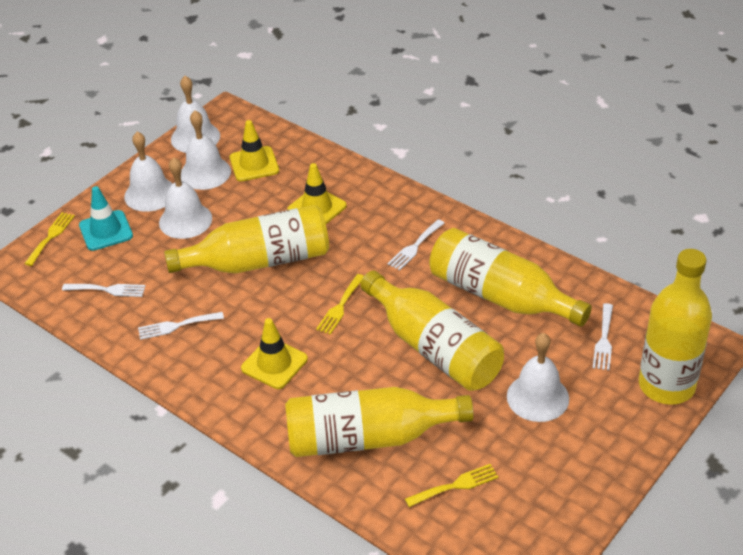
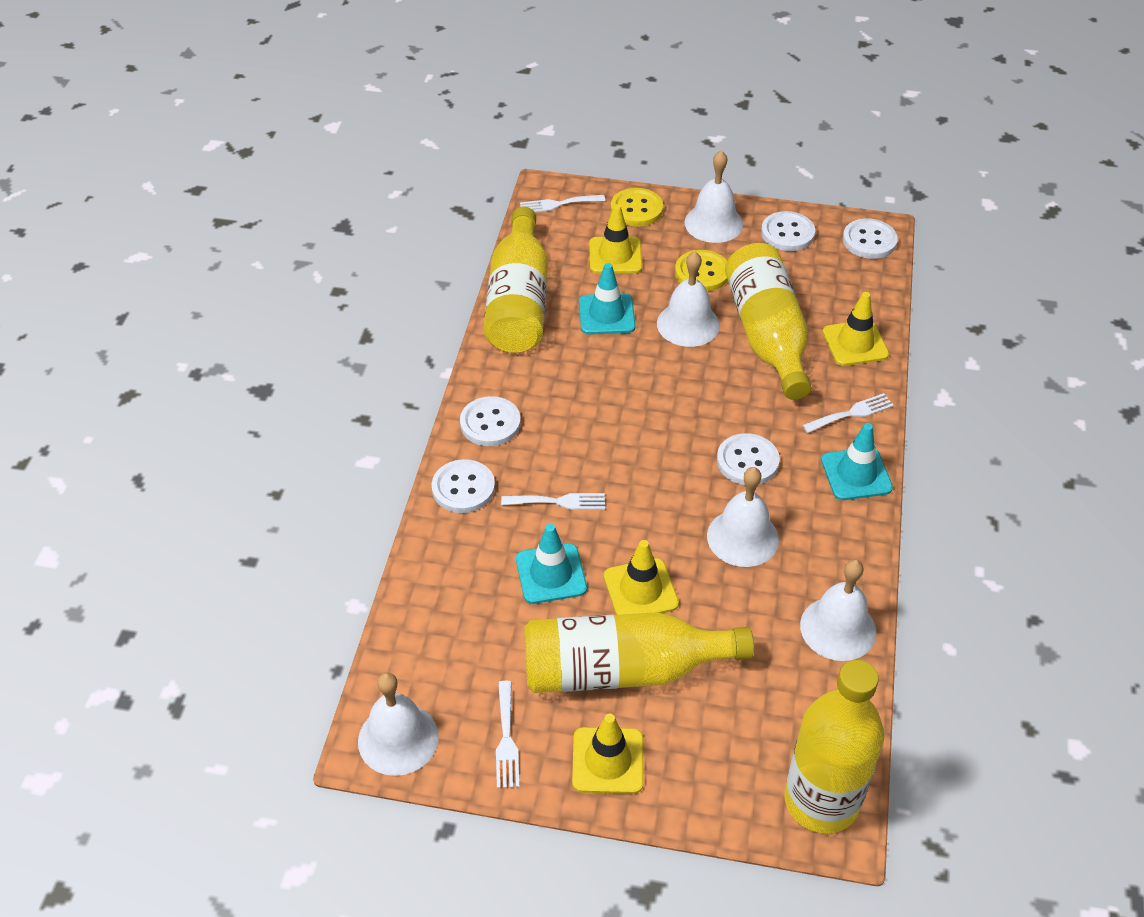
turquoise traffic cone: [79,186,133,251] = 1 -> [516,524,587,604] [579,263,635,334] [821,423,893,500] = 3
white button: none = 0 -> [432,459,495,513] [460,396,521,446] [717,433,780,485] [761,211,815,251] [843,219,898,259] = 5
yellow bottle: [164,205,329,274] [285,387,474,457] [360,270,504,391] [429,228,592,327] [639,249,712,405] = 5 -> [484,207,548,353] [524,612,754,693] [725,243,811,400] [784,660,884,834] = 4
yellow button: none = 0 -> [611,188,663,227] [675,250,728,291] = 2
yellow fork: [24,212,75,266] [316,274,364,335] [405,464,499,507] = 3 -> none = 0
yellow traffic cone: [230,120,279,181] [241,318,308,389] [287,163,347,224] = 3 -> [572,714,644,794] [589,204,642,274] [604,540,679,615] [823,292,889,366] = 4

